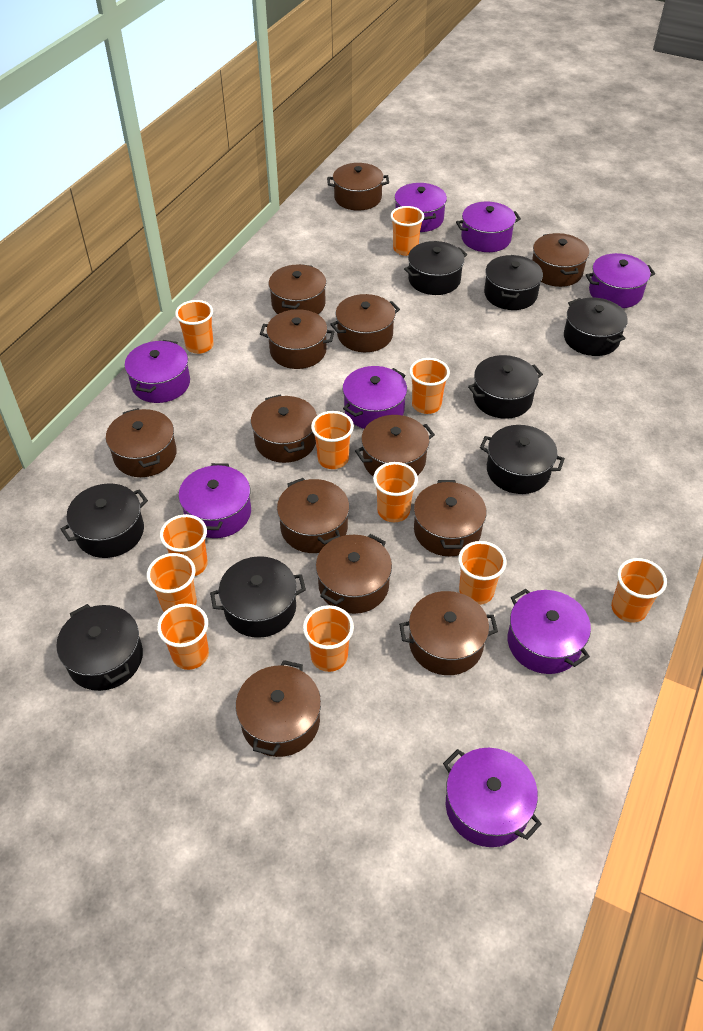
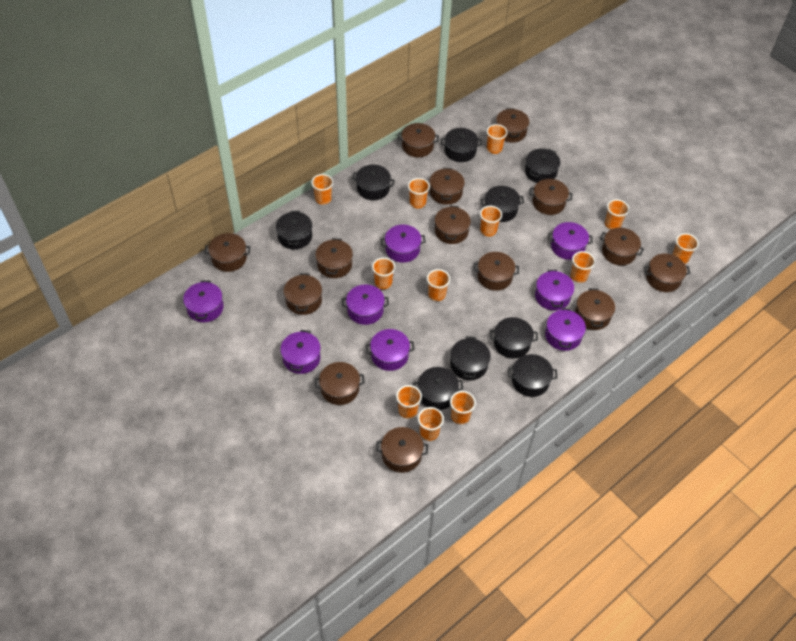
black pot: [56,604,143,691] [60,483,148,558] [210,556,306,638] [404,241,468,295] [468,355,543,419] [480,425,565,494] [484,255,543,310] [564,298,628,356] = 8 -> [276,211,312,249] [352,165,395,200] [413,367,463,410] [441,128,482,162] [450,336,491,380] [481,186,524,222] [490,317,538,359] [508,354,557,397] [525,149,560,183] = 9
brown pot: [106,408,177,477] [236,660,321,757] [251,395,317,463] [260,309,335,369] [268,264,326,314] [277,478,349,553] [316,534,392,614] [327,163,389,211] [330,294,400,352] [355,415,435,476] [399,591,498,675] [414,480,486,556] [532,233,589,287] = 13 -> [204,233,250,272] [284,273,322,315] [315,238,353,278] [315,362,365,405] [376,427,428,473] [398,123,439,157] [430,168,465,205] [435,205,471,244] [474,252,519,291] [496,108,529,143] [529,179,572,215] [575,288,615,330] [600,228,644,265] [644,253,690,292] = 14
orange cup: [147,553,197,612] [157,603,209,670] [160,514,208,576] [175,300,214,354] [303,605,354,672] [311,411,354,469] [373,462,418,522] [390,206,424,256] [409,358,450,414] [458,541,506,605] [611,558,667,623] = 11 -> [311,174,333,205] [372,257,395,289] [396,385,422,418] [408,178,430,208] [418,407,444,441] [427,269,450,301] [450,391,476,424] [480,206,502,237] [487,124,508,154] [570,251,595,283] [605,199,629,229] [672,233,699,264] = 12

